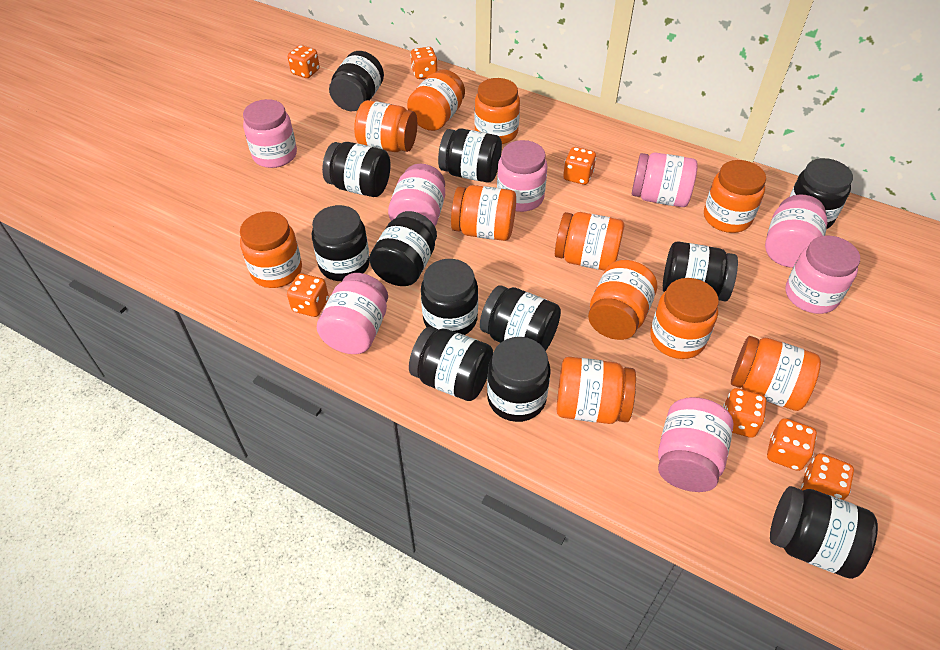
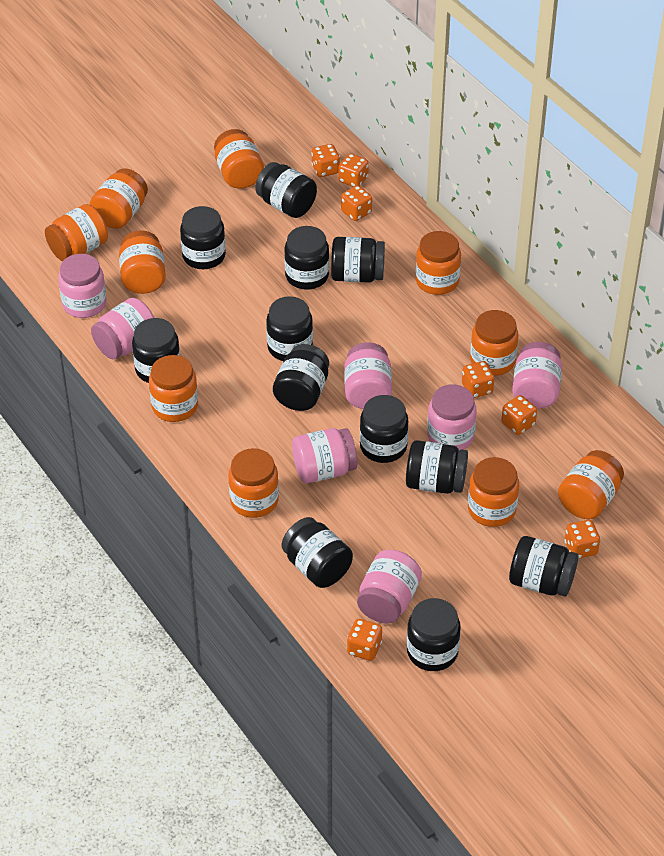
orange jar: [240,211,302,288] [354,100,417,152] [407,70,465,131] [451,185,516,241] [475,78,520,144] [555,212,624,271] [557,357,636,424] [588,260,657,340] [650,278,719,359] [704,160,766,233] [731,336,821,411] = 11 -> [45,204,108,261] [90,168,148,229] [119,230,166,294] [149,355,198,422] [214,129,264,189] [228,448,279,518] [416,231,461,295] [468,457,519,527] [470,310,518,376] [558,450,624,520] = 10
pink jar: [243,99,297,168] [317,273,388,354] [388,164,445,226] [497,140,547,212] [632,153,698,207] [658,397,734,492] [765,195,828,268] [785,236,860,314] = 8 -> [58,254,107,318] [91,298,155,359] [292,428,357,483] [344,342,392,409] [357,550,422,623] [427,385,477,450] [512,342,562,409] = 7

